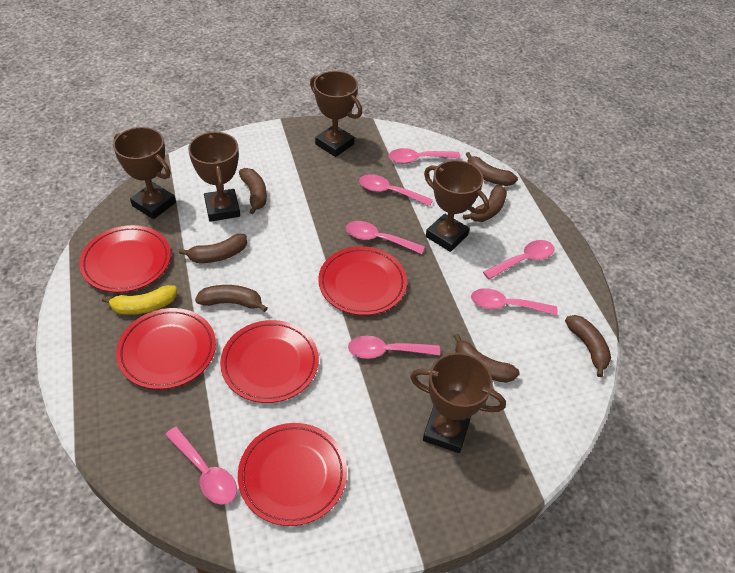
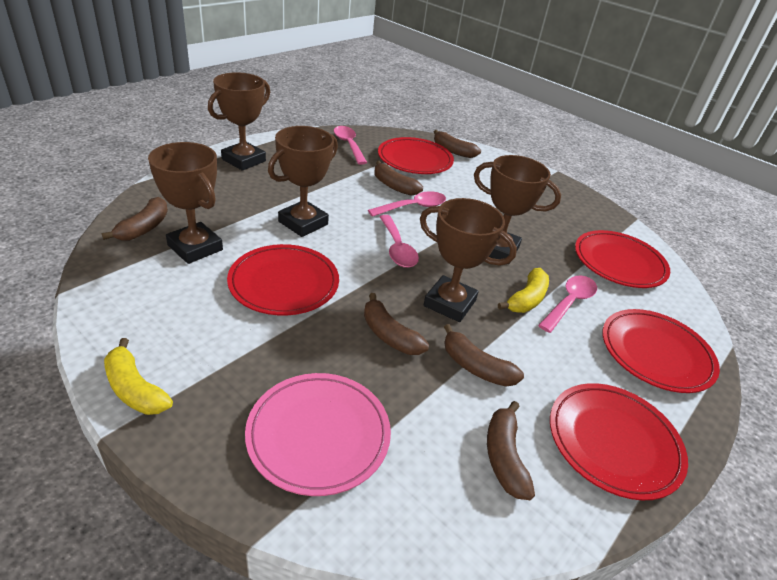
brown banana: [179,234,247,263] [195,285,268,312] [239,168,267,214] [453,334,520,383] [463,185,507,222] [466,152,518,186] [565,315,611,377] = 7 -> [102,197,168,241] [364,293,429,355] [374,161,423,195] [434,130,481,158] [444,324,524,387] [487,401,535,500] = 6
pink plate: none = 0 -> [245,373,391,496] = 1
pink spoon: [165,427,237,505] [346,221,425,254] [348,336,440,359] [359,174,433,206] [389,148,461,164] [471,288,558,315] [483,240,554,280] = 7 -> [334,126,367,165] [368,191,446,217] [380,215,419,268] [538,275,597,333] = 4
yellow banana: [102,285,177,315] = 1 -> [104,338,173,415] [498,268,549,313] = 2

